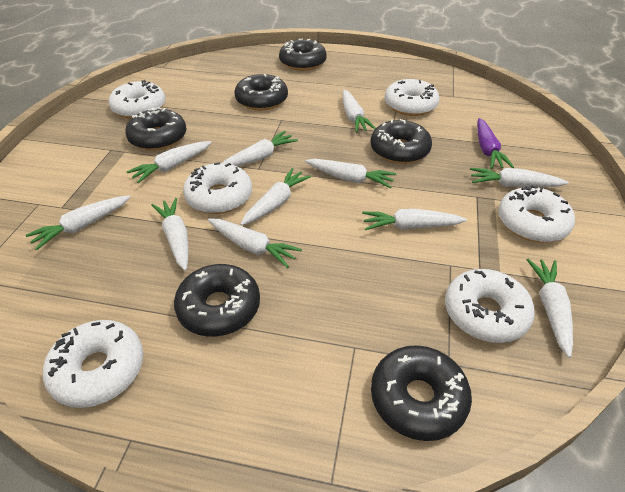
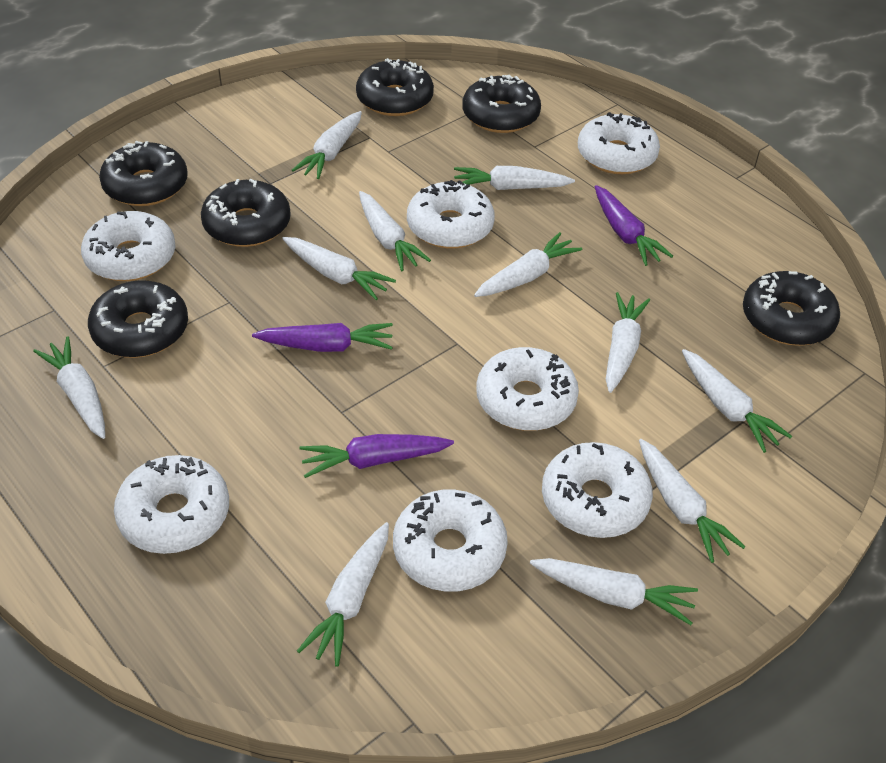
purple carrot: [477,118,514,169] = 1 -> [252,323,393,352] [300,434,454,478] [595,185,673,266] = 3
white donut: [43,320,144,408] [109,80,166,119] [183,162,252,214] [384,79,440,116] [445,269,535,343] [498,185,575,242] = 6 -> [81,211,176,281] [114,455,229,554] [393,490,508,592] [407,180,495,249] [476,347,579,431] [542,442,653,538] [578,112,660,174] = 7

